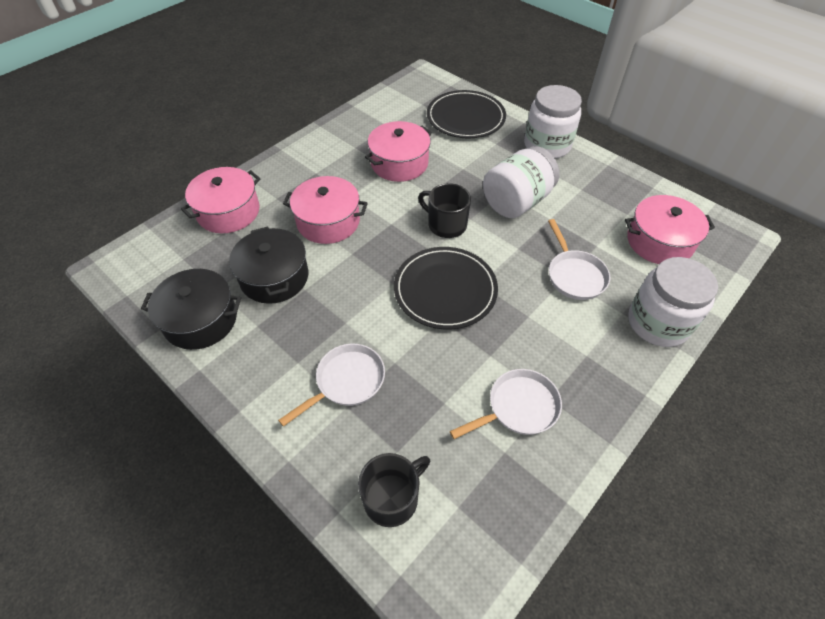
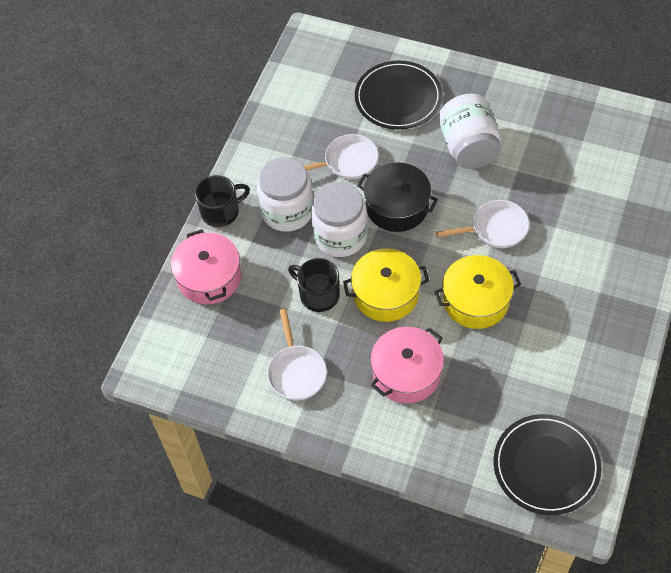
black pot: [141,269,241,350] [229,226,309,304] = 2 -> [357,162,438,232] = 1
pink pot: [181,167,261,233] [283,176,368,244] [365,121,432,182] [625,195,715,264] = 4 -> [171,229,241,305] [370,327,444,403] = 2
yellow pot: none = 0 -> [343,249,429,322] [434,255,521,329] = 2

